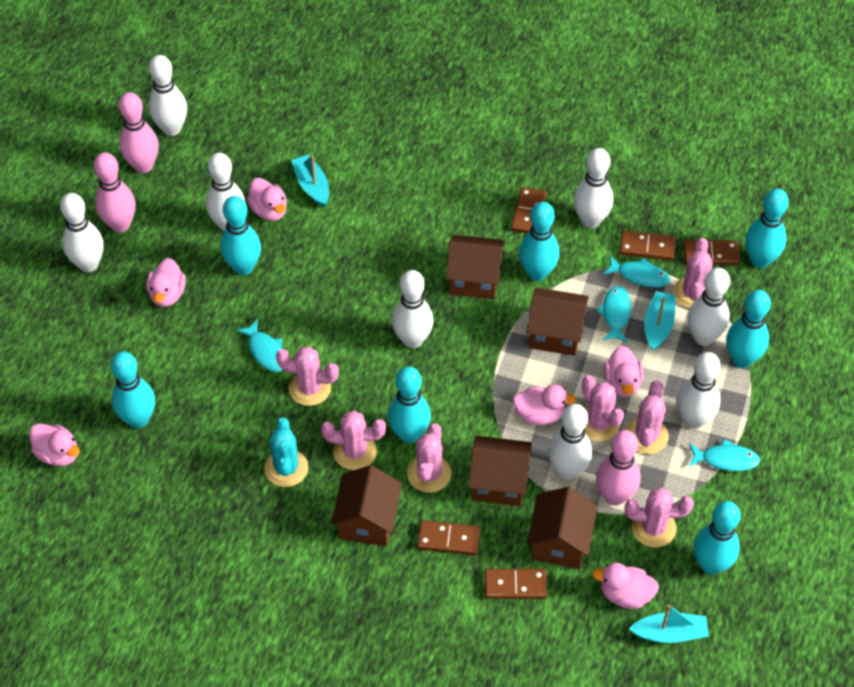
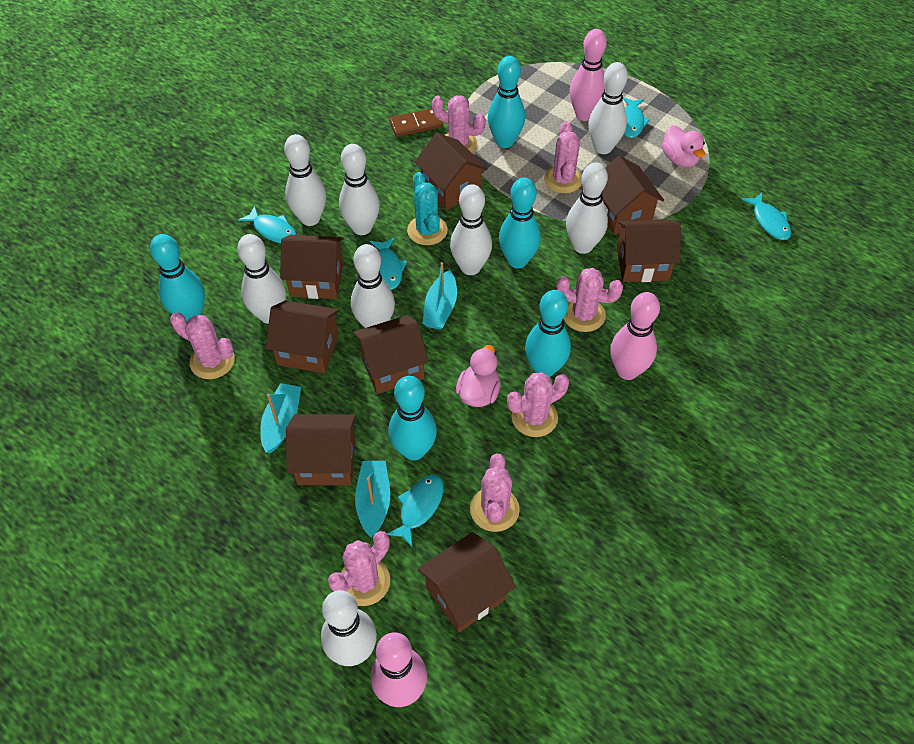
brown domino: [417,520,481,555] [484,569,547,599] [511,187,547,234] [619,231,676,260] [683,240,740,265] = 5 -> [389,108,443,137] = 1
brown house: [331,465,402,546] [446,235,504,299] [468,436,532,506] [527,288,589,356] [527,487,598,569] = 5 -> [266,300,339,373] [280,235,344,299] [286,414,356,485] [353,315,429,394] [415,133,487,210] [418,532,516,632] [602,156,664,235] [617,219,681,282] = 8
pink duck: [29,424,80,466] [147,258,186,307] [247,178,287,221] [512,384,576,425] [592,563,659,609] [604,346,644,398] = 6 -> [456,345,501,407] [662,125,705,167] = 2
turquoise bowling pin: [111,351,155,428] [220,196,261,275] [388,366,431,443] [519,202,559,281] [693,501,741,575] [726,290,771,368] [745,189,789,268] = 7 -> [150,234,205,322] [388,376,437,460] [488,56,525,148] [499,177,541,268] [525,290,571,377] = 5
turquoise fish: [236,319,283,372] [596,286,631,343] [603,255,670,288] [689,439,760,471] = 4 -> [238,205,297,243] [370,238,407,290] [387,474,443,548] [623,97,650,138] [741,193,791,240] = 5

